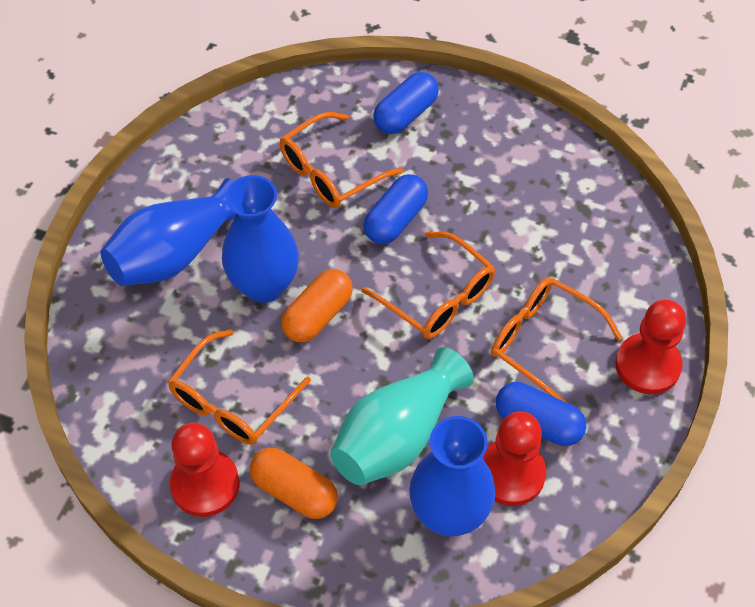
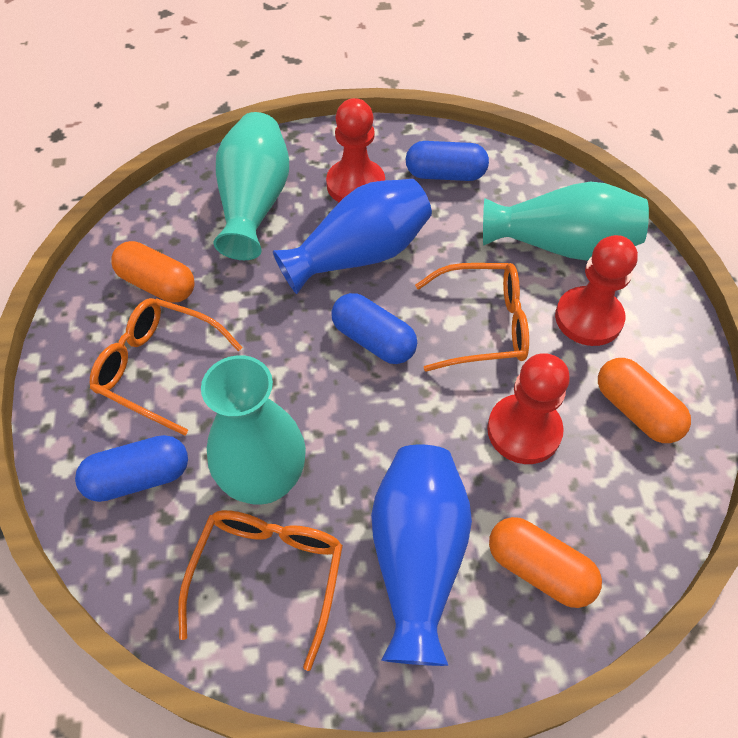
blue vase: [100,178,236,286] [222,175,299,303] [409,416,496,537] = 3 -> [273,179,432,294] [371,445,472,666] = 2
orange capsule: [250,448,338,519] [281,269,353,342] = 2 -> [111,241,195,303] [489,517,602,608] [598,358,691,443] = 3
orange glasses: [168,329,311,445] [280,112,403,208] [361,231,495,339] [491,277,622,404] = 4 -> [90,298,243,436] [178,510,343,671] [415,263,529,372] = 3
turquoise vase: [330,347,474,485] = 1 -> [201,355,306,504] [214,112,289,260] [483,181,649,261] = 3

